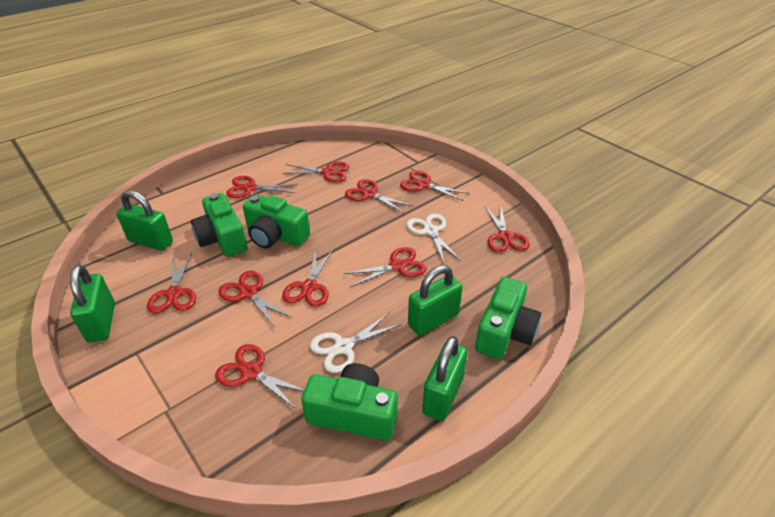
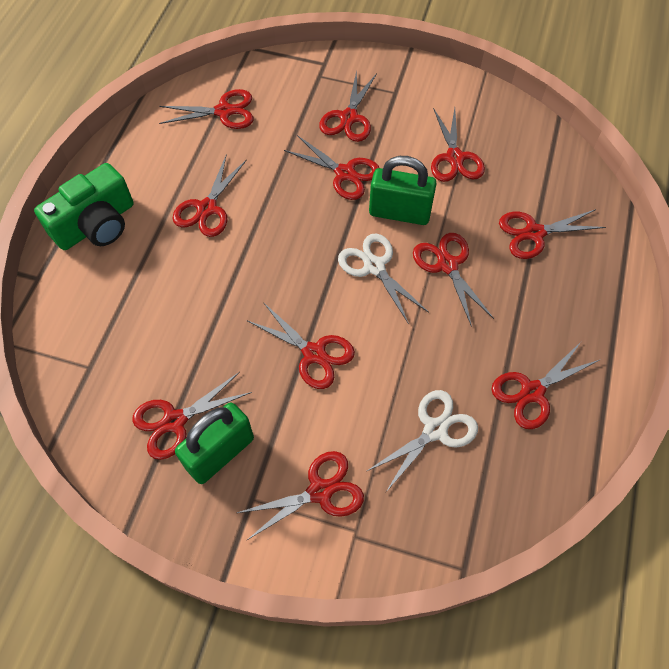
green camera: [191,193,247,257] [243,195,310,249] [301,363,398,441] [475,277,541,359] = 4 -> [34,163,134,250] = 1
green padlock: [70,265,115,342] [116,190,173,251] [408,265,462,336] [422,336,468,421] = 4 -> [175,402,254,484] [369,156,437,225] = 2
red scissors: [147,253,196,313] [215,344,304,410] [218,271,292,328] [226,176,297,198] [282,162,349,183] [282,249,333,307] [344,247,427,287] [345,179,413,213] [400,170,469,201] [485,206,530,252] = 10 -> [132,372,252,460] [159,89,254,129] [173,154,247,237] [237,451,364,541] [248,302,355,389] [284,135,379,200] [319,70,377,142] [413,233,494,327] [431,108,485,182] [492,342,601,429] [499,209,606,259] = 11

